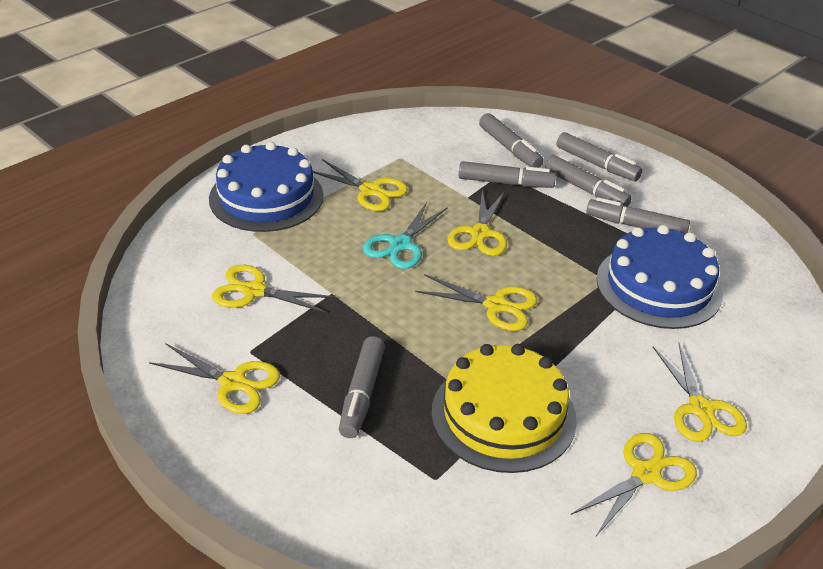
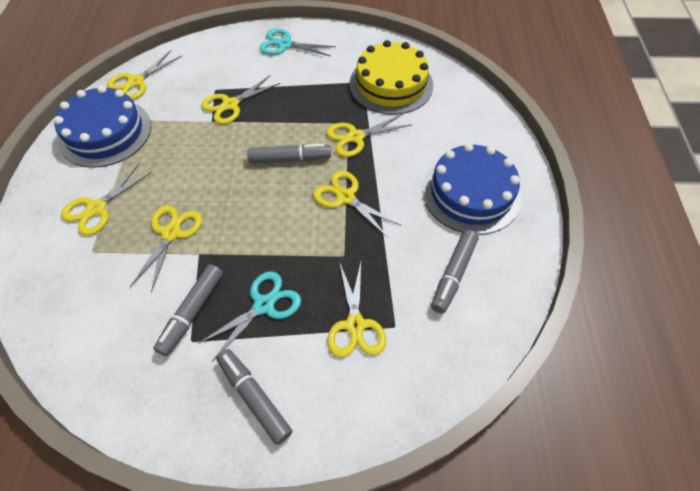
grey marker: [339,336,385,438] [459,161,556,188] [479,113,544,168] [545,155,632,207] [557,132,642,182] [586,197,690,233] = 6 -> [153,264,223,356] [216,349,292,445] [247,144,331,163] [431,230,479,313] = 4
turquoise scissors: [363,202,448,269] = 1 -> [198,271,301,361] [259,28,336,56] = 2

